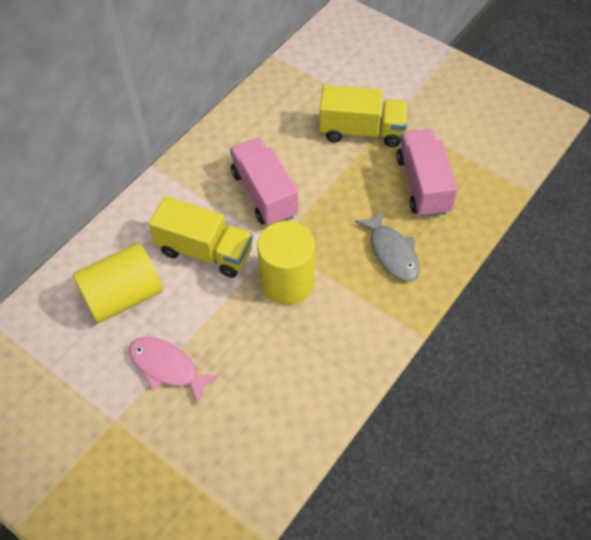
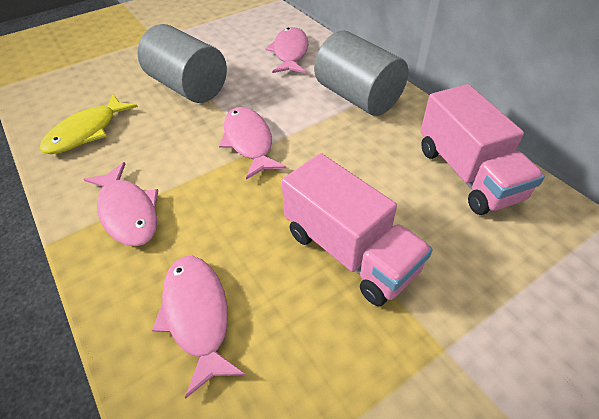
grey cylinder: none = 0 -> [137,24,227,103] [314,30,408,116] = 2
grey fish: [355,210,420,282] = 1 -> none = 0
pink fish: [129,337,220,404] = 1 -> [83,162,158,247] [152,256,246,399] [219,107,287,180] [266,27,308,73] = 4
yellow cylinder: [72,243,163,323] [257,221,315,305] = 2 -> none = 0
yellow fish: none = 0 -> [39,94,138,154] = 1
yellow truck: [149,196,253,278] [319,85,408,147] = 2 -> none = 0

